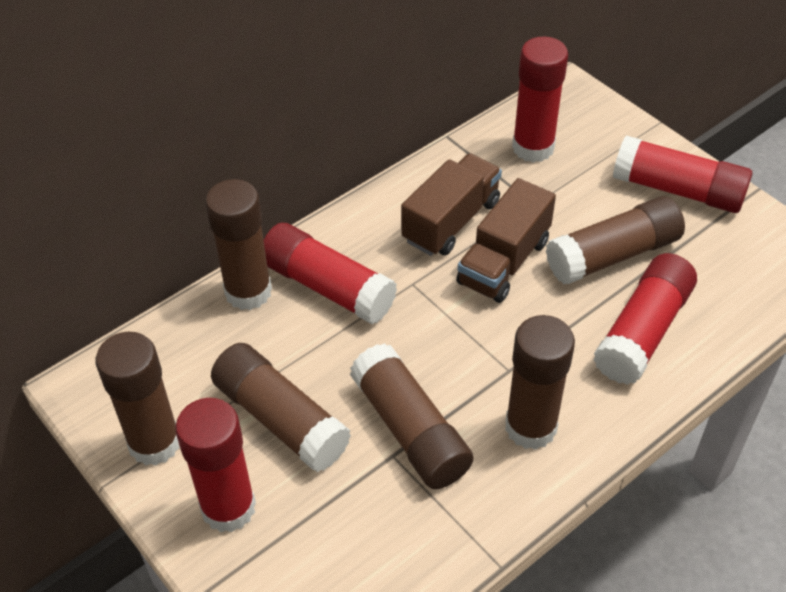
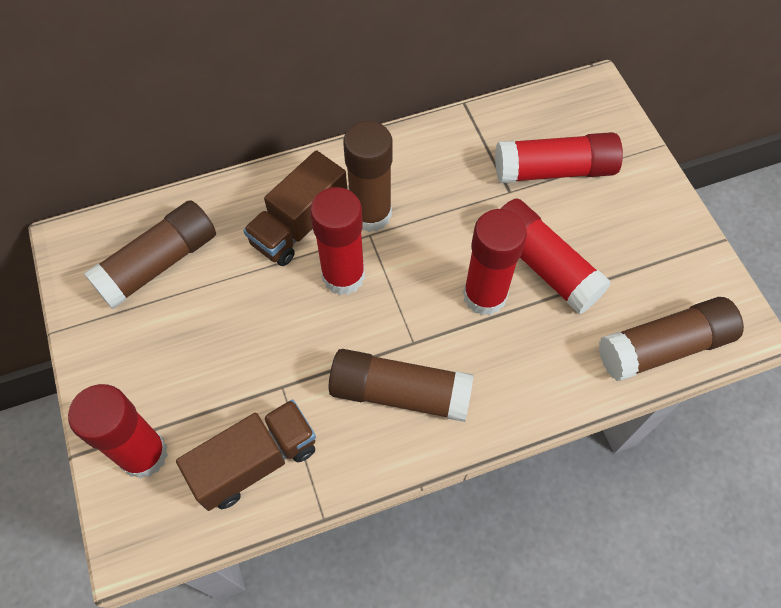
brown glue stick: [96,332,180,466] [205,179,272,310] [211,343,351,472] [350,343,473,489] [505,315,575,450] [546,196,685,284] = 6 -> [84,200,216,309] [329,349,474,422] [343,121,393,232] [599,297,744,381] = 4

